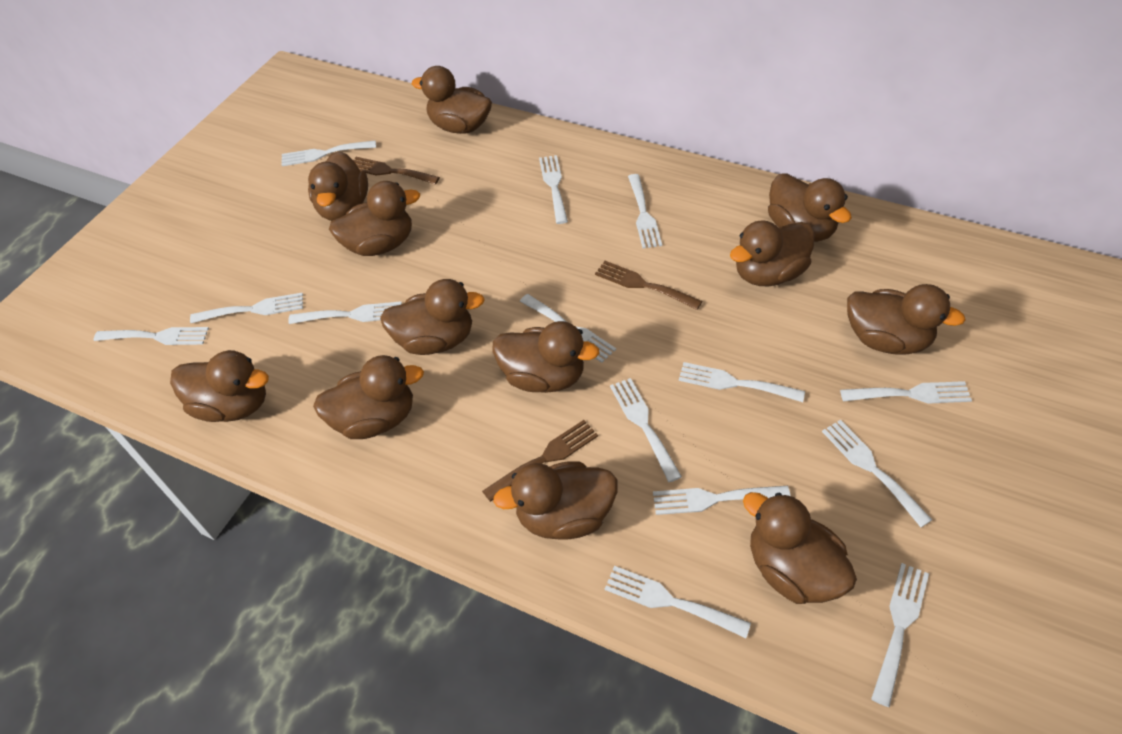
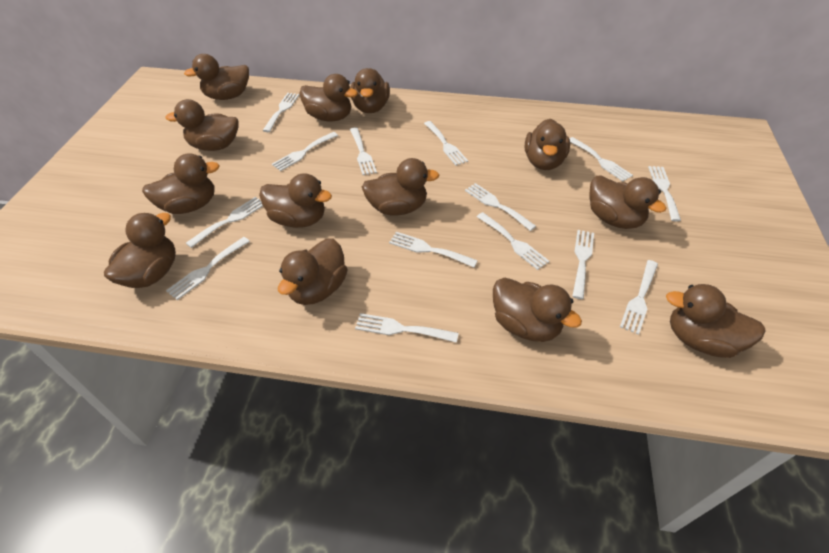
brown duck: [170,350,269,422] [308,151,368,221] [313,355,424,439] [329,181,420,256] [380,279,485,355] [412,66,492,134] [493,321,600,393] [493,461,618,540] [730,220,815,286] [743,492,857,604] [768,173,852,242] [847,284,966,355] = 12 -> [104,213,176,288] [142,153,220,214] [165,99,238,151] [184,54,249,100] [259,173,332,228] [278,238,348,305] [299,74,358,122] [350,68,390,113] [362,158,439,215] [493,277,582,342] [525,119,570,170] [589,175,667,229] [666,284,766,358] = 13
brown fork: [353,157,440,185] [482,420,598,502] [595,261,702,310] = 3 -> none = 0

